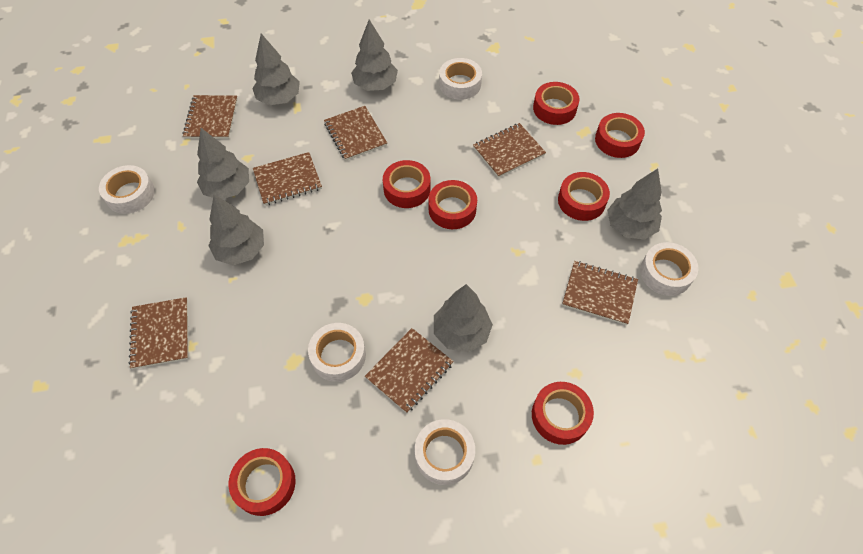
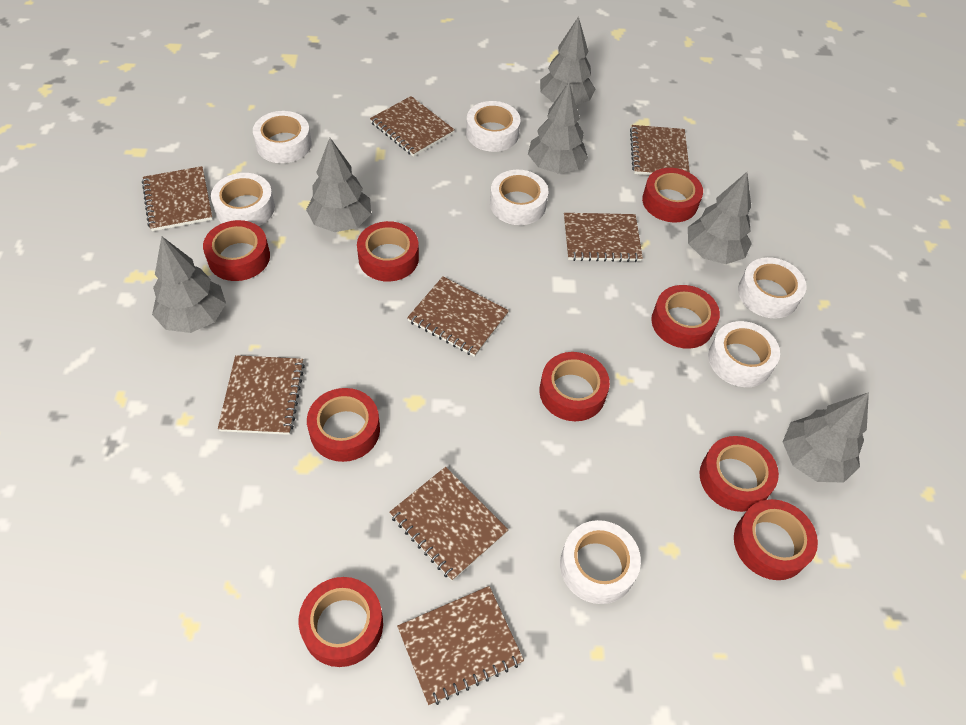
brown notebook: [128,297,189,369] [182,95,238,139] [253,152,322,205] [324,106,387,161] [365,328,454,413] [473,123,546,178] [562,261,638,325] = 7 -> [142,166,213,231] [218,355,305,435] [370,96,455,157] [389,467,508,581] [397,586,524,705] [407,277,509,357] [564,213,643,262] [630,125,690,175] = 8
red tape: [229,448,296,516] [383,160,430,208] [428,180,477,229] [532,382,594,445] [533,82,579,125] [558,172,610,221] [595,113,645,158] = 7 -> [203,220,270,281] [299,577,383,667] [307,388,380,462] [357,221,419,282] [539,352,610,421] [642,168,703,222] [651,285,720,349] [700,436,779,512] [734,499,818,580] = 9
white tape: [99,165,155,214] [308,323,366,382] [415,419,475,485] [439,58,482,100] [640,242,698,296] = 5 -> [211,173,275,226] [253,111,311,163] [466,101,520,152] [490,170,548,225] [560,520,641,604] [708,321,780,387] [738,257,806,319] = 7

